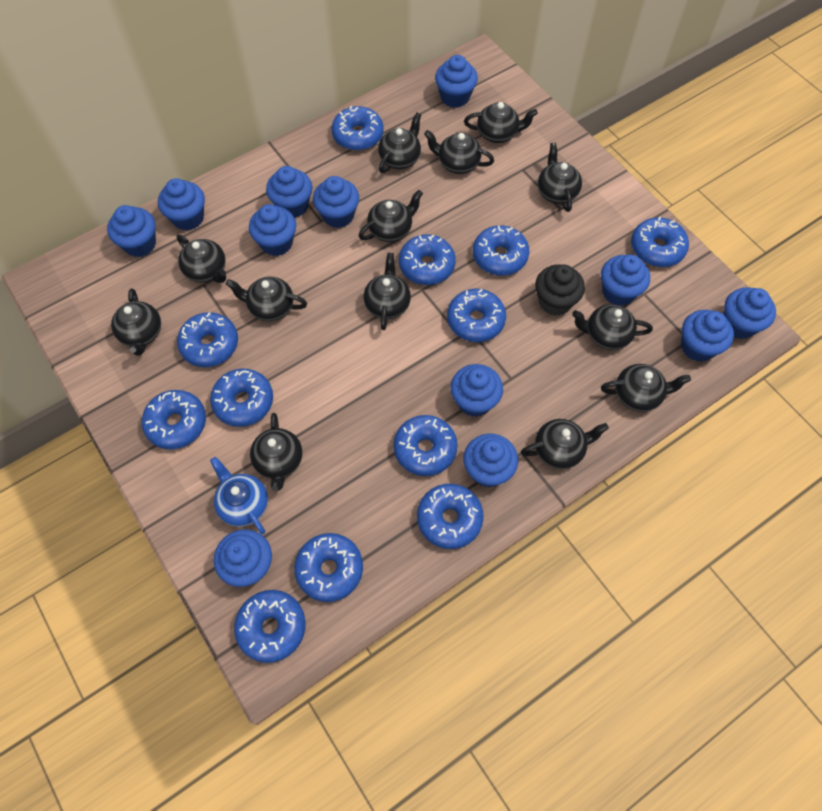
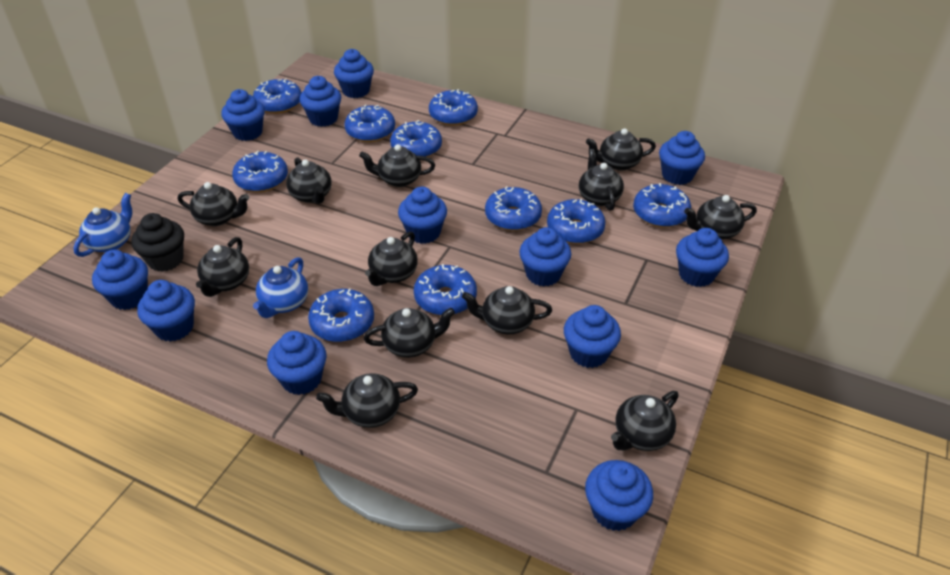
black teapot: [111,288,161,356] [177,235,226,283] [226,276,307,321] [250,413,303,491] [359,190,423,242] [364,253,411,330] [378,113,421,173] [424,130,494,174] [464,102,538,143] [521,419,609,469] [538,142,582,212] [572,304,653,350] [601,364,691,412] = 13 -> [178,182,249,226] [196,237,249,297] [286,157,332,204] [316,373,418,428] [359,144,435,187] [364,308,455,358] [365,231,418,286] [462,286,552,334] [579,149,624,211] [586,128,656,171] [611,391,678,451] [684,195,757,239] = 12
blue donut: [142,390,206,450] [177,312,238,367] [210,369,273,427] [234,590,305,663] [294,533,363,602] [332,106,384,151] [394,415,457,476] [399,234,456,285] [417,484,484,549] [447,289,506,342] [473,225,529,276] [631,217,689,267] = 12 -> [232,151,288,192] [253,79,302,114] [308,289,374,342] [344,104,395,142] [390,120,442,157] [414,264,477,316] [429,89,478,126] [485,186,542,231] [547,199,605,244] [633,183,691,227] = 10
blue teapot: [210,457,268,534] = 1 -> [73,193,132,257] [253,257,308,318] = 2

